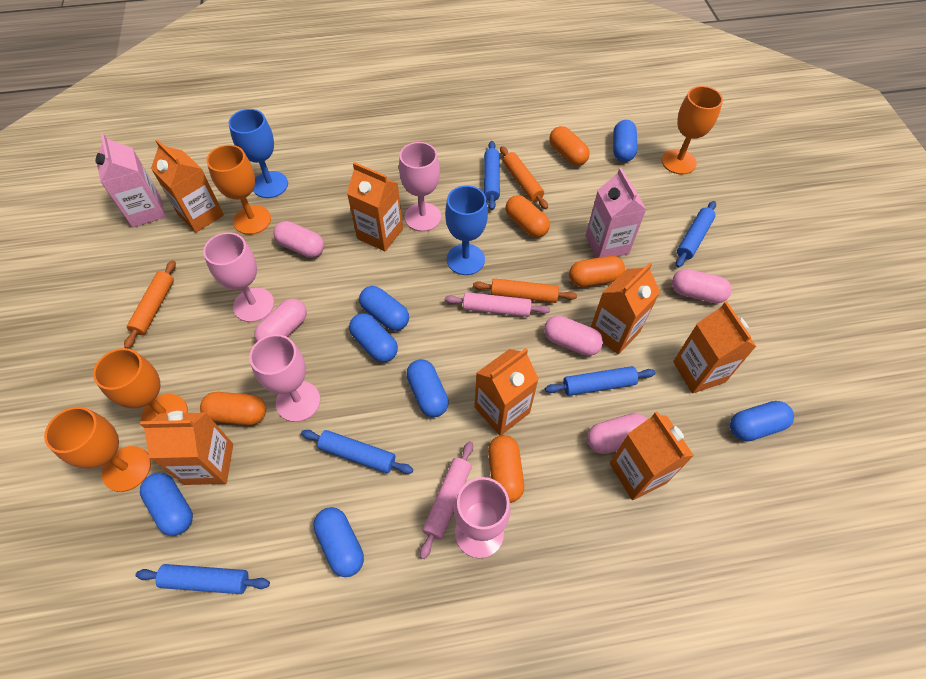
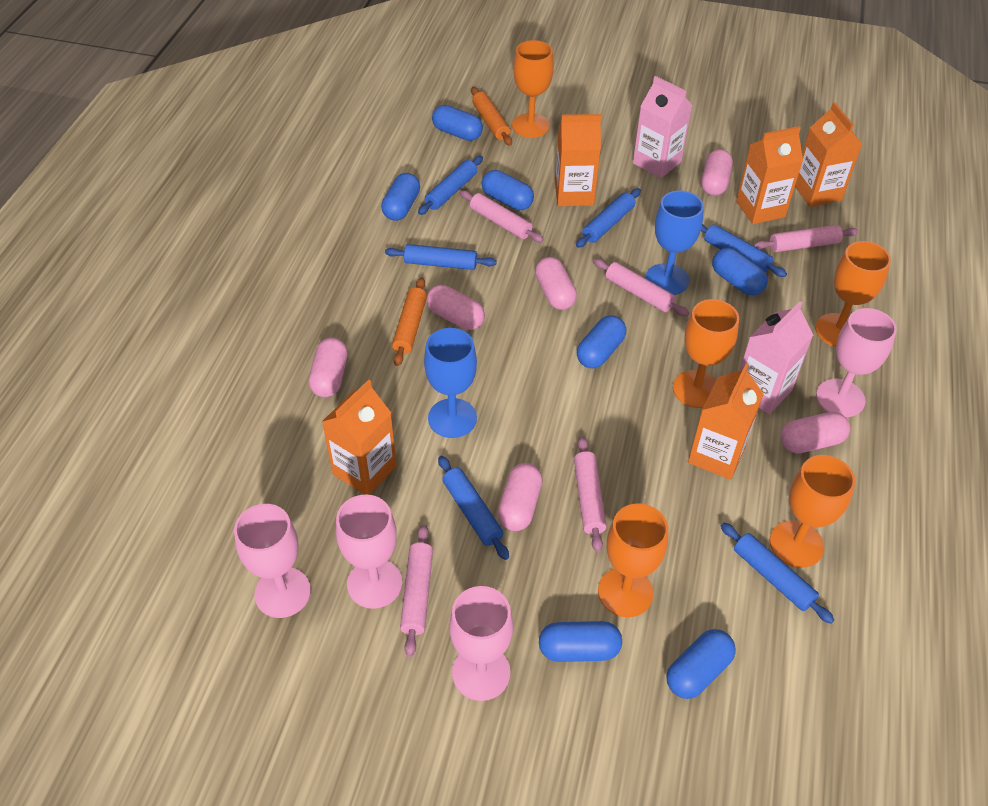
blue rolling pin: [136,564,270,594] [301,430,413,474] [484,141,500,210] [545,366,656,396] [676,201,716,268] = 5 -> [385,244,497,270] [418,156,483,215] [438,456,509,560] [576,188,641,248] [701,224,787,277] [721,522,834,624] = 6
orange capsule: [200,392,266,425] [488,435,524,503] [505,195,550,238] [549,126,590,166] [569,256,625,287] = 5 -> none = 0
orange carton: [140,411,233,485] [151,140,224,233] [347,162,403,251] [475,348,539,436] [591,263,660,354] [610,411,694,500] [673,301,757,394] = 7 -> [322,380,397,495] [555,114,601,206] [688,364,764,480] [736,126,803,224] [795,102,862,207] = 5
orange goblet: [44,407,151,492] [93,348,188,421] [206,145,271,235] [661,86,723,175] = 4 -> [512,40,554,138] [598,503,668,617] [673,299,739,408] [770,455,855,568] [815,241,891,347] = 5
orange rolling pin: [124,260,176,349] [473,278,577,303] [500,146,548,209] = 3 -> [392,277,427,366] [471,87,512,146] = 2
pink capsule: [255,299,307,341] [273,221,324,258] [544,316,603,356] [587,413,648,454] [672,269,732,303] = 5 -> [309,338,348,397] [427,285,485,330] [498,463,543,531] [535,257,577,310] [701,149,733,196] [781,412,850,454] = 6
pink rolling pin: [420,441,473,559] [445,292,550,317] = 2 -> [400,525,433,657] [460,190,544,242] [574,436,607,552] [593,259,689,316] [753,225,859,252] = 5

